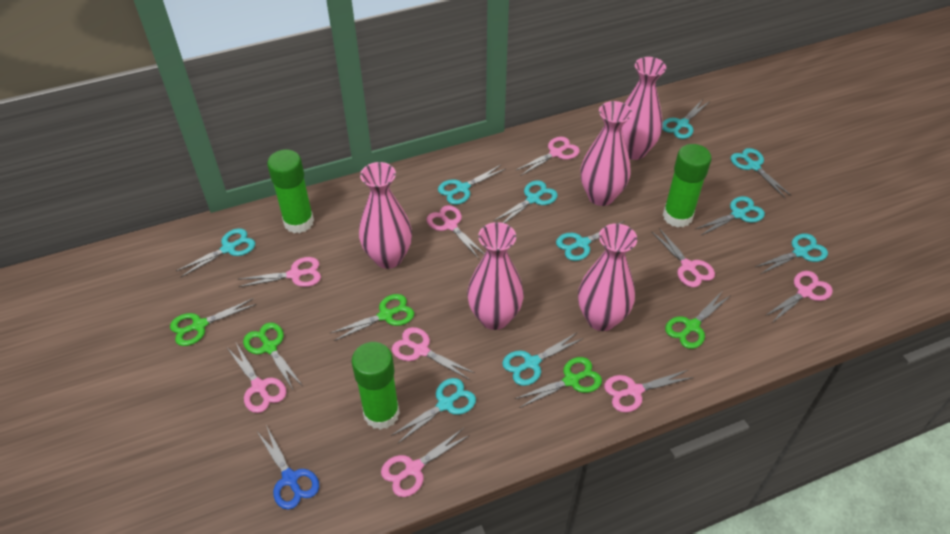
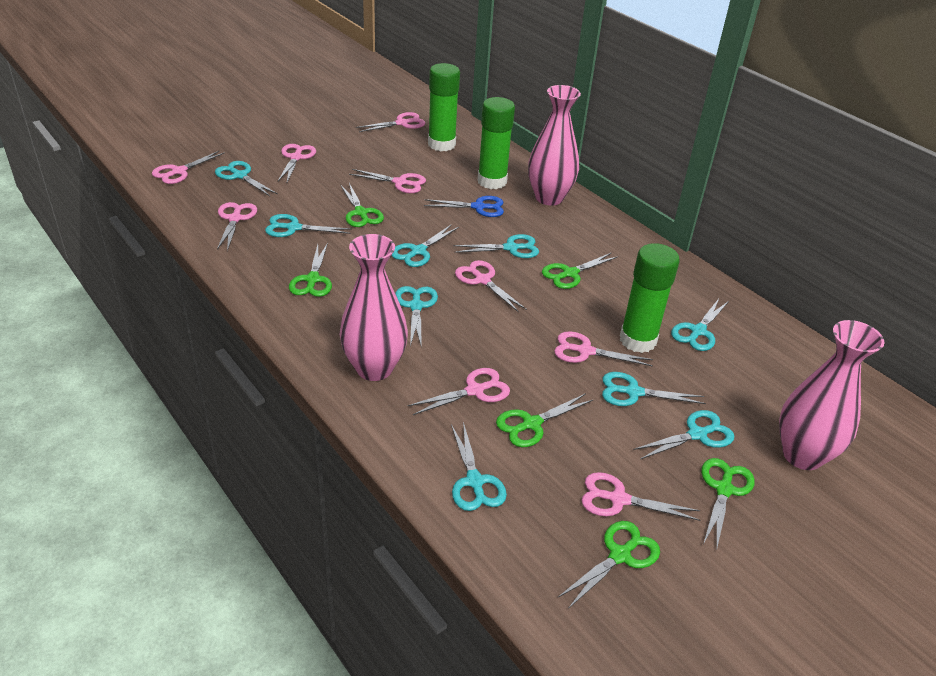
green scissors: [170,298,257,346] [243,322,303,389] [331,294,414,341] [515,357,602,408] [665,292,730,349] = 5 -> [289,243,332,297] [341,183,384,227] [496,393,593,447] [542,253,618,289] [557,521,660,609] [701,458,755,551] = 6
pink vase: [359,162,412,269] [467,222,524,330] [578,223,637,331] [581,101,632,206] [622,57,666,160] = 5 -> [340,234,408,381] [528,85,581,206] [779,320,884,470] = 3
turquoise scissors: [176,228,255,277] [391,378,476,444] [438,165,505,205] [494,180,558,223] [502,332,584,386] [556,221,630,261] [662,99,710,139] [696,196,765,236] [731,148,791,198] [755,234,828,274] = 10 -> [215,161,278,196] [265,214,352,237] [391,224,459,267] [395,286,438,348] [451,422,507,511] [453,234,539,258] [602,372,706,406] [633,410,734,459] [671,299,729,351] = 9

